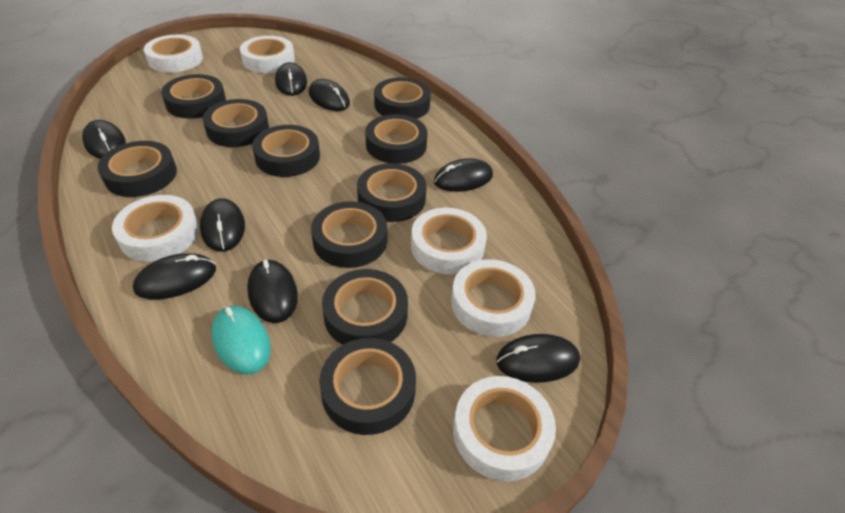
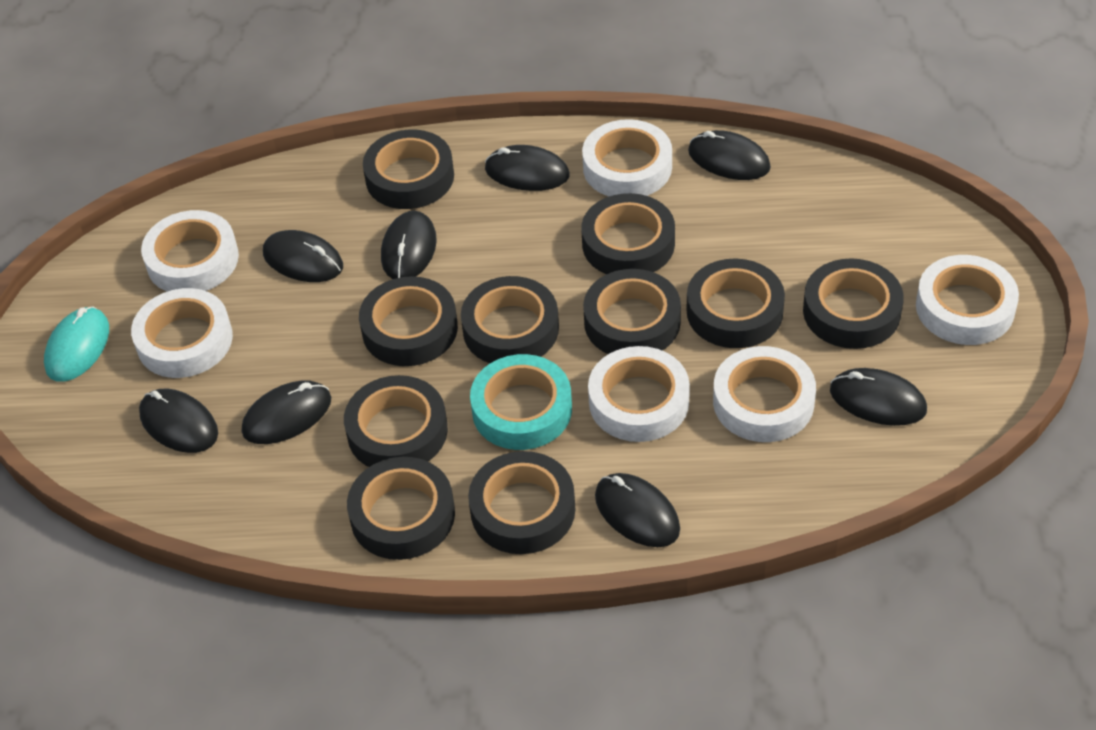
turquoise tape: none = 0 -> [470,354,572,450] = 1

